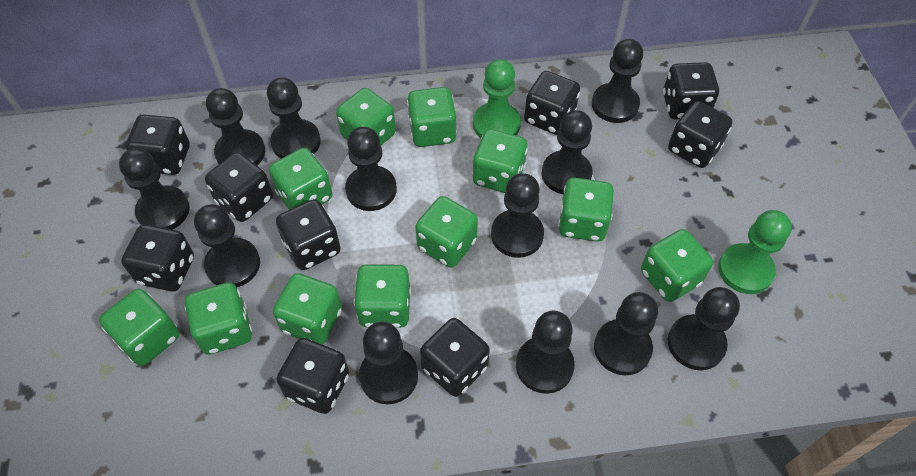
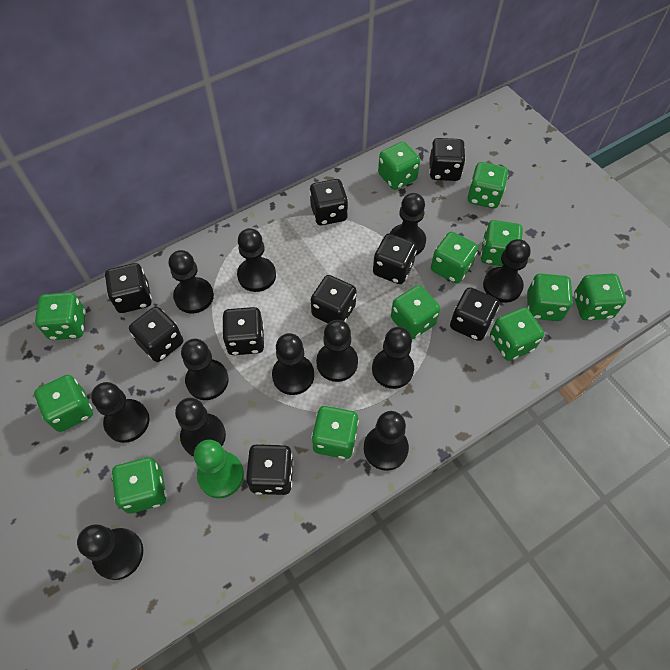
green dice: [99,289,179,366] [185,282,252,355] [269,148,332,210] [273,273,342,345] [336,88,396,145] [354,264,411,328] [407,87,457,147] [415,196,478,268] [472,129,528,193] [558,178,614,242] [641,229,713,302] = 11 -> [34,375,93,432] [35,292,86,340] [112,457,166,514] [311,406,359,459] [378,142,420,190] [391,285,440,339] [431,232,478,284] [468,162,508,208] [481,220,523,266] [490,307,544,361] [527,273,573,321] [574,274,626,320] = 12
green pawn: [473,59,521,138] [718,210,792,294] = 2 -> [194,440,244,498] = 1

